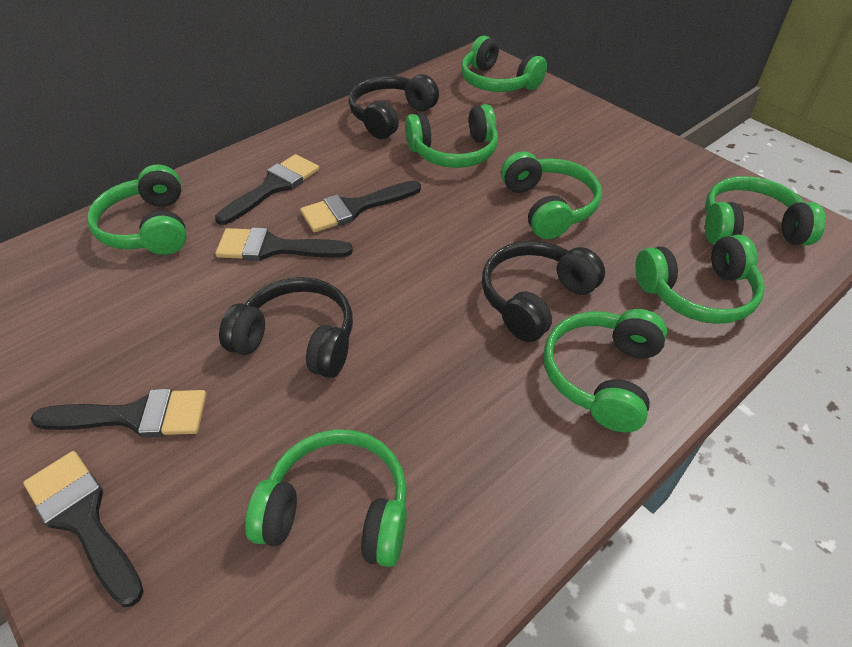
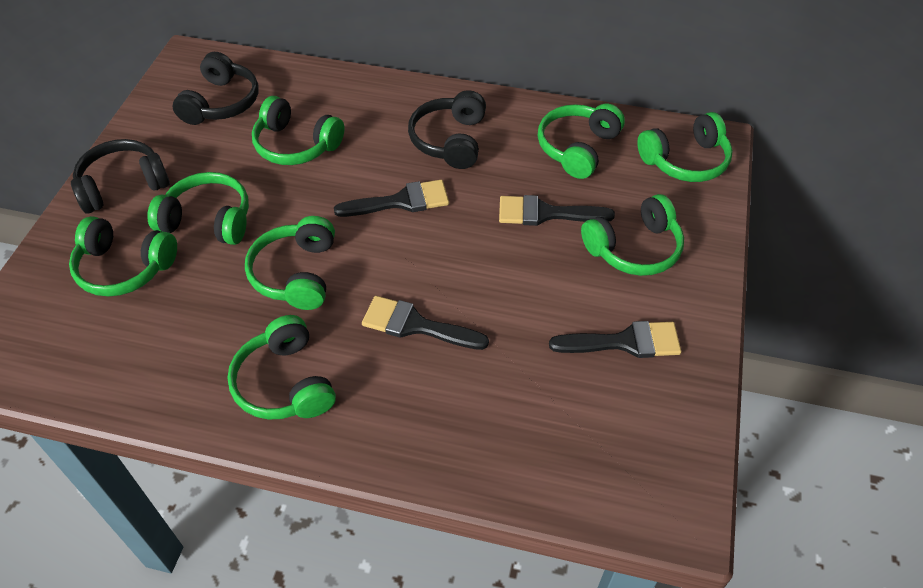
black brush: [23,451,144,607] [31,389,207,437] [215,154,319,225] [215,227,353,261] [300,180,421,232] = 5 -> [334,180,449,217] [362,296,489,350] [499,195,615,226] [549,321,681,358] = 4

